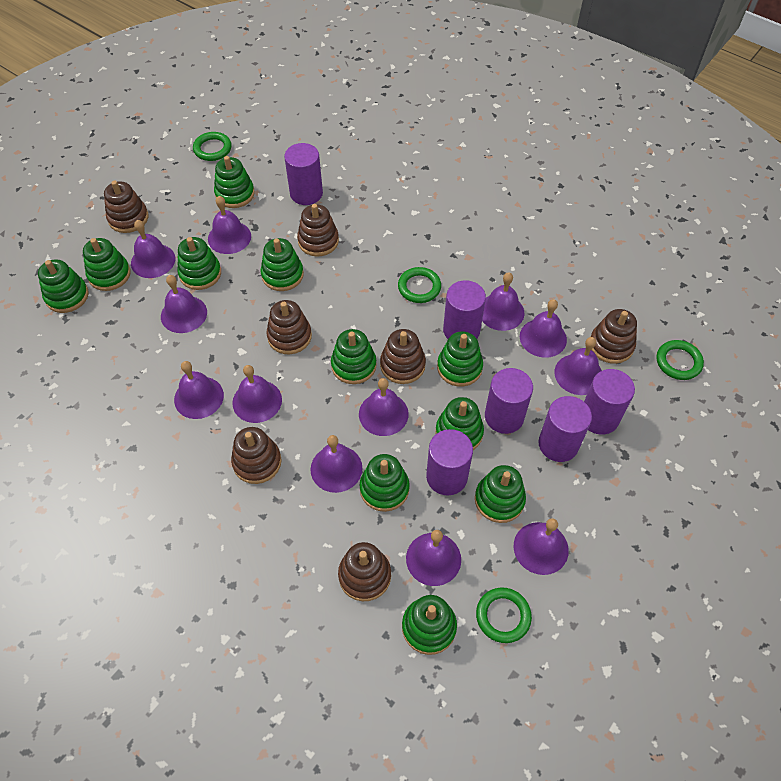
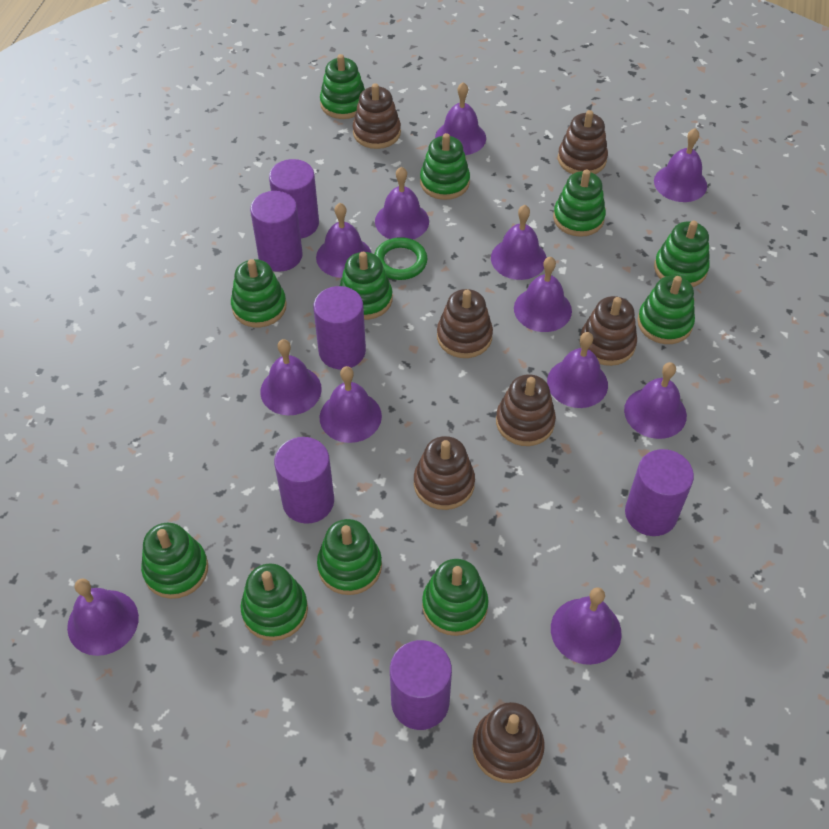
green ring: [193,132,232,161] [398,267,441,303] [476,588,532,643] [656,340,704,380] = 4 -> [374,237,427,280] = 1

